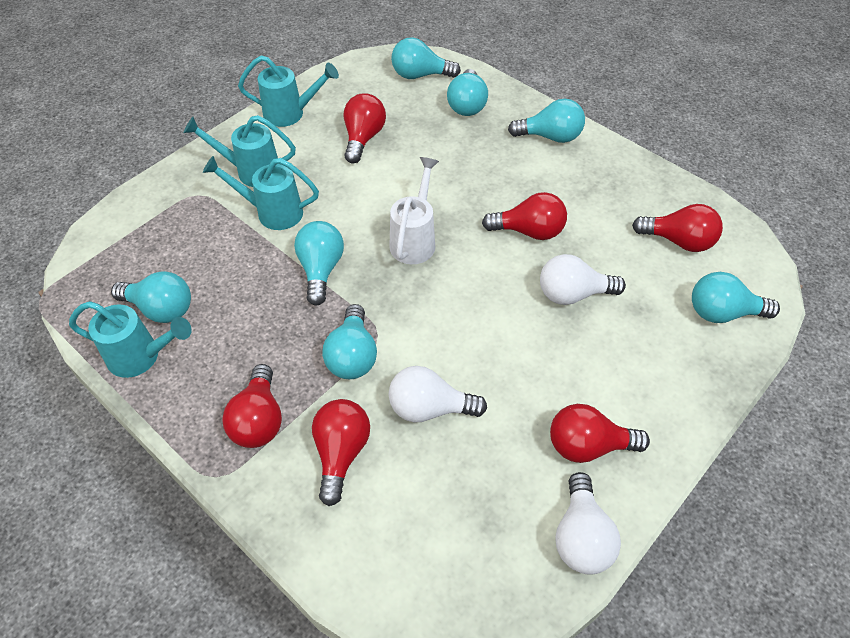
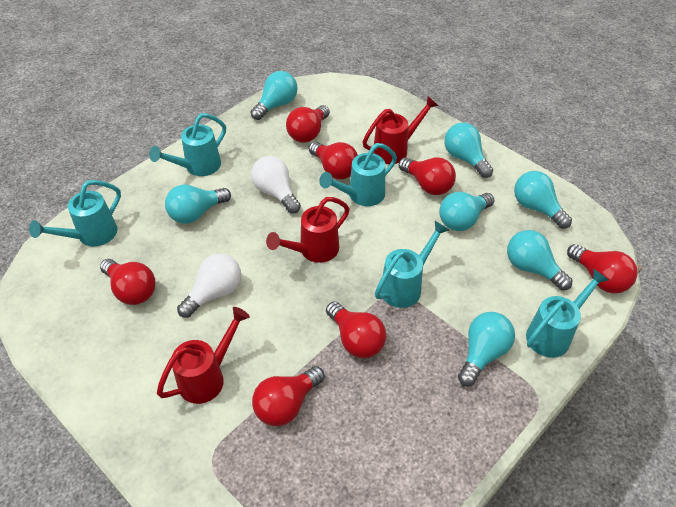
red light bulb: [222,364,282,448] [312,399,370,506] [344,93,386,163] [482,192,567,240] [550,404,650,463] [632,204,723,252] = 6 -> [100,259,156,305] [252,366,325,426] [286,105,330,143] [309,142,358,179] [326,302,386,358] [399,157,456,195] [567,244,638,294] = 7
red watering can: none = 0 -> [157,307,250,404] [266,197,350,263] [363,96,438,164] = 3
turquoise watering can: [69,301,192,378] [184,115,296,187] [203,156,319,230] [238,55,339,127] = 4 -> [29,180,121,246] [149,113,226,176] [319,143,397,206] [375,221,449,308] [526,269,609,358] = 5
white light bulb: [389,366,487,423] [540,254,626,305] [555,472,621,575] = 3 -> [177,254,241,318] [251,156,301,213] = 2
white watering can: [390,157,439,264] = 1 -> none = 0

